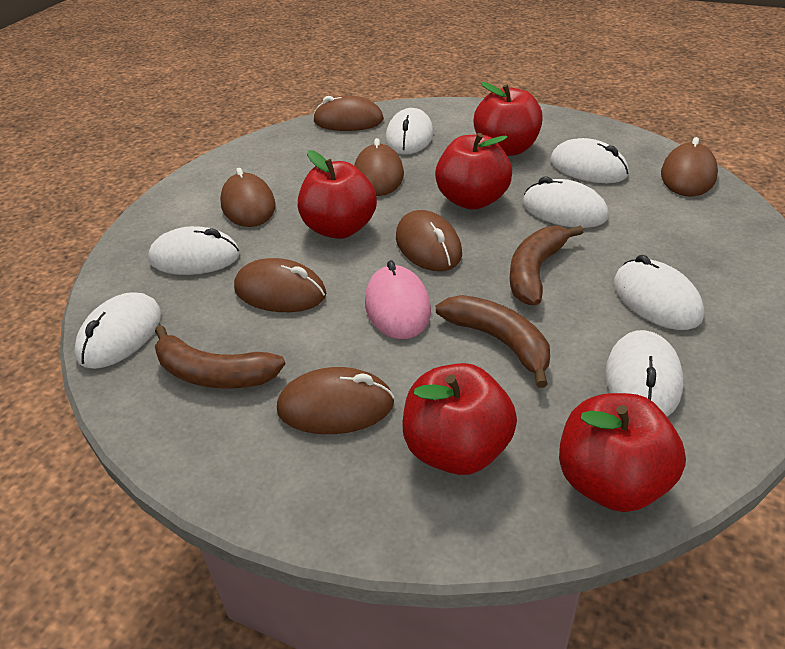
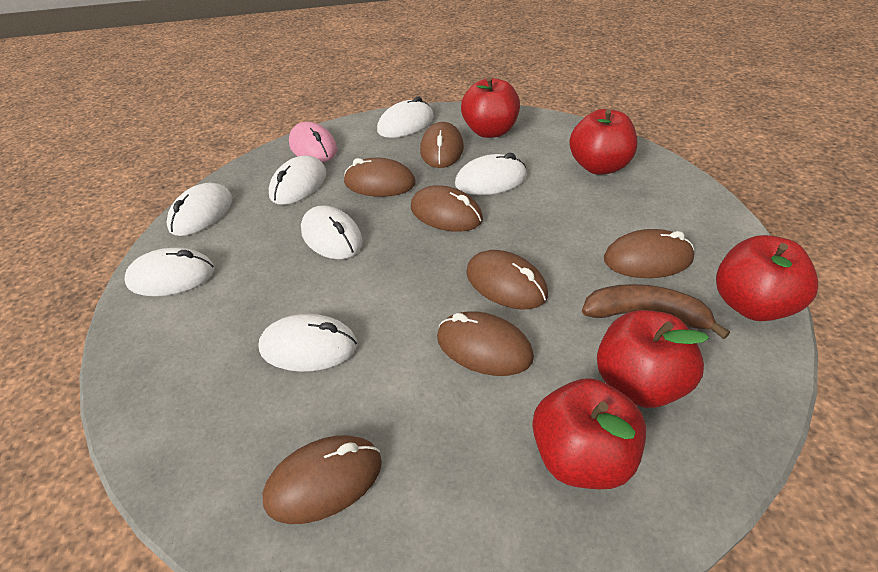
brown banana: [155,325,285,389] [436,295,550,388] [510,226,583,305] = 3 -> [582,284,730,339] = 1

